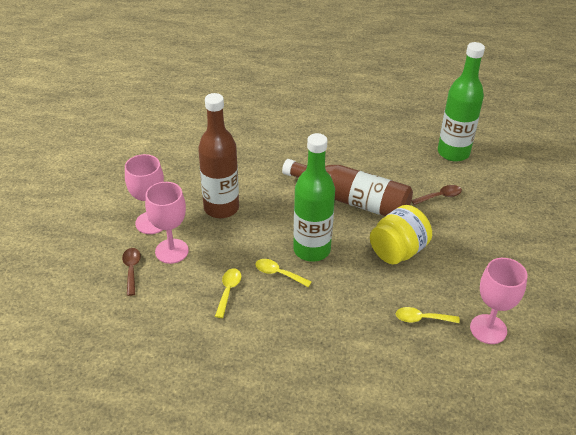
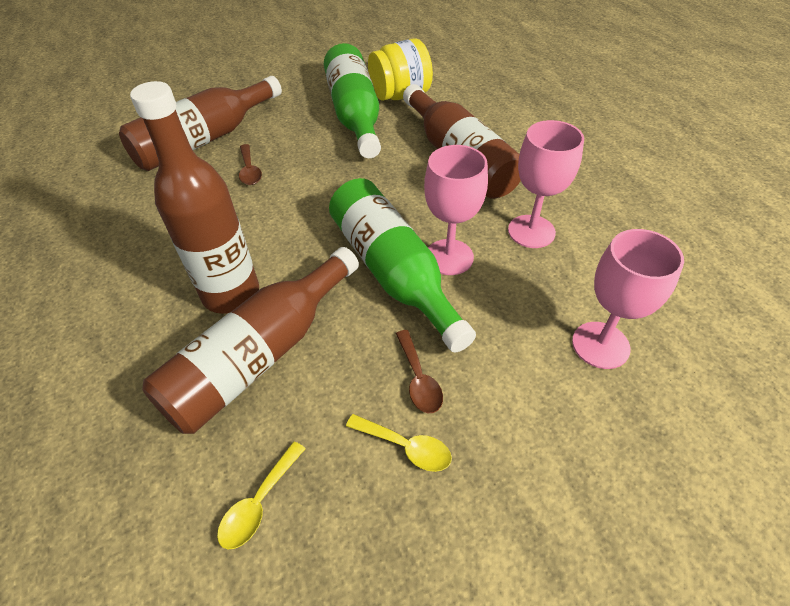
brown bottle: [198,93,239,218] [282,159,413,216] = 2 -> [119,76,282,171] [130,81,259,314] [142,247,359,434] [403,84,521,199] = 4
yellow spoon: [215,269,241,318] [255,259,312,287] [396,307,460,323] = 3 -> [217,441,306,549] [346,414,452,472] = 2

